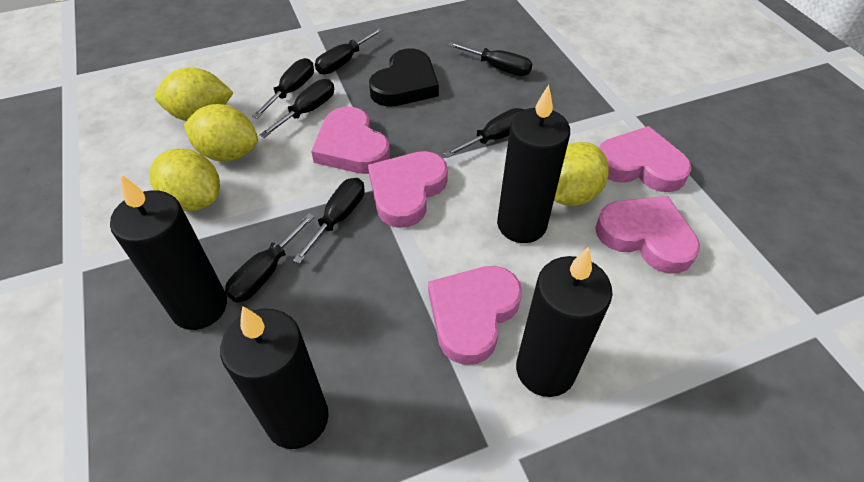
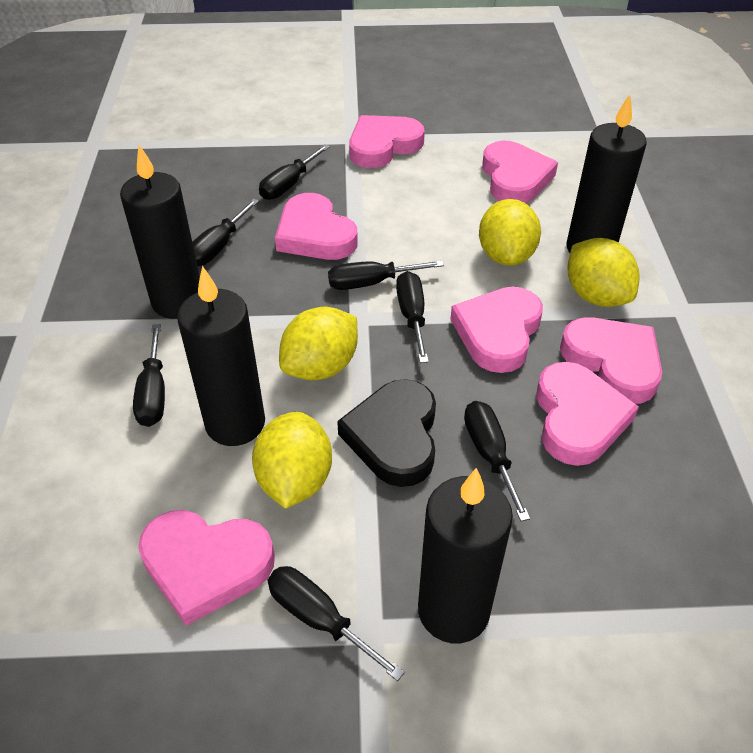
pink heart: [311,107,390,174] [368,151,448,228] [428,266,522,365] [595,196,700,274] [599,126,692,192] = 5 -> [138,510,275,626] [275,193,358,260] [349,115,425,168] [450,287,543,373] [482,140,558,203] [536,362,639,466] [560,317,662,404] = 7

